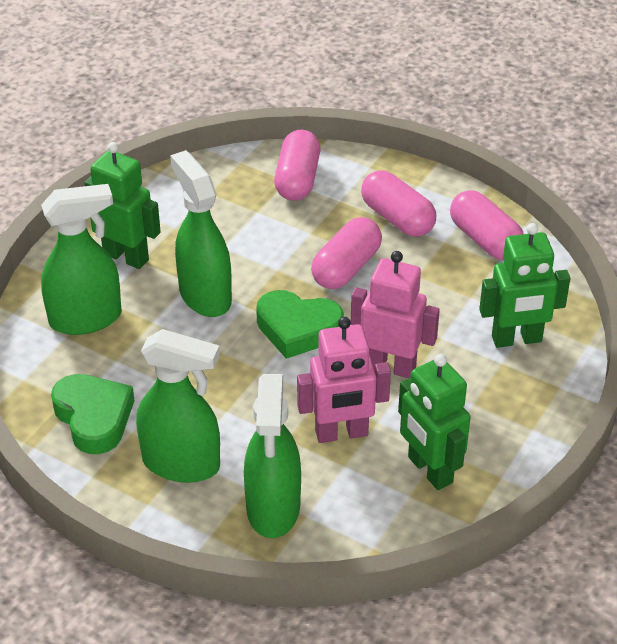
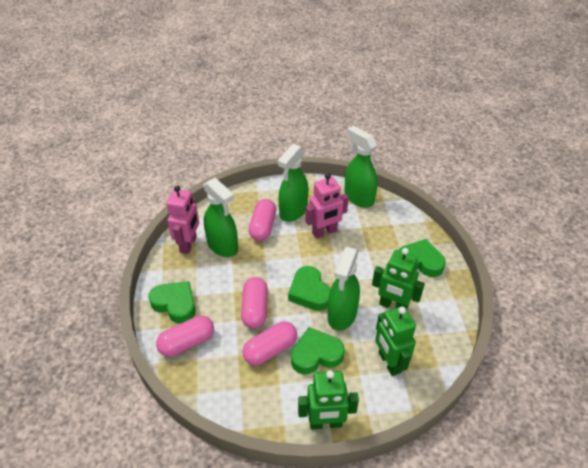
green heart: [51,374,134,454] [256,290,344,359] = 2 -> [148,281,196,323] [288,266,331,311] [291,327,345,374] [399,239,446,277] = 4

